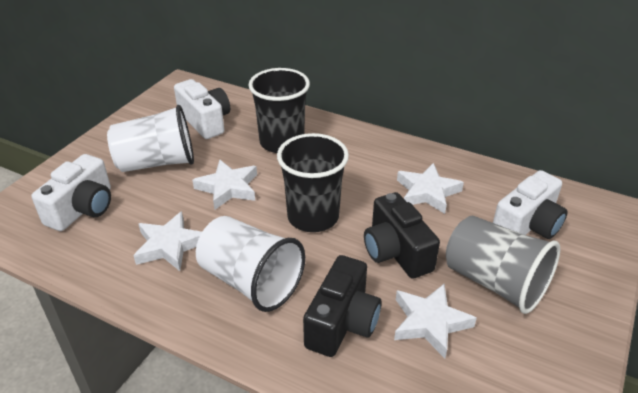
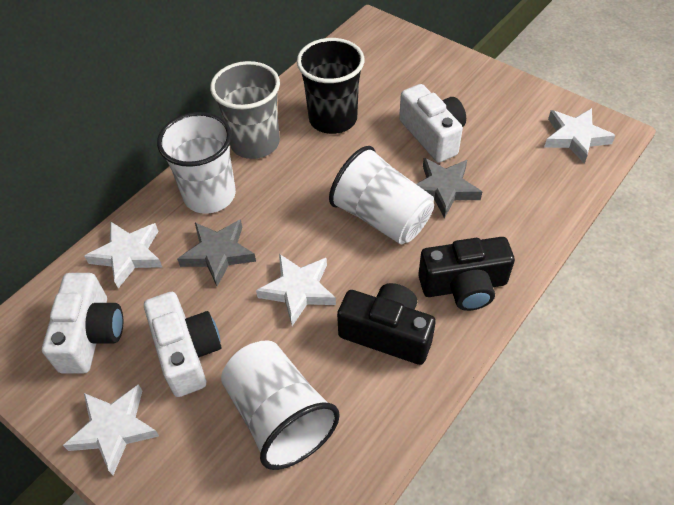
black cup: [249,68,310,153] [277,133,349,232] = 2 -> [297,38,365,134] = 1
grey star: none = 0 -> [177,219,256,287] [416,158,482,218] = 2
white cup: [107,105,194,172] [196,216,305,312] = 2 -> [157,112,236,214] [221,340,340,470] [329,146,434,244] = 3

